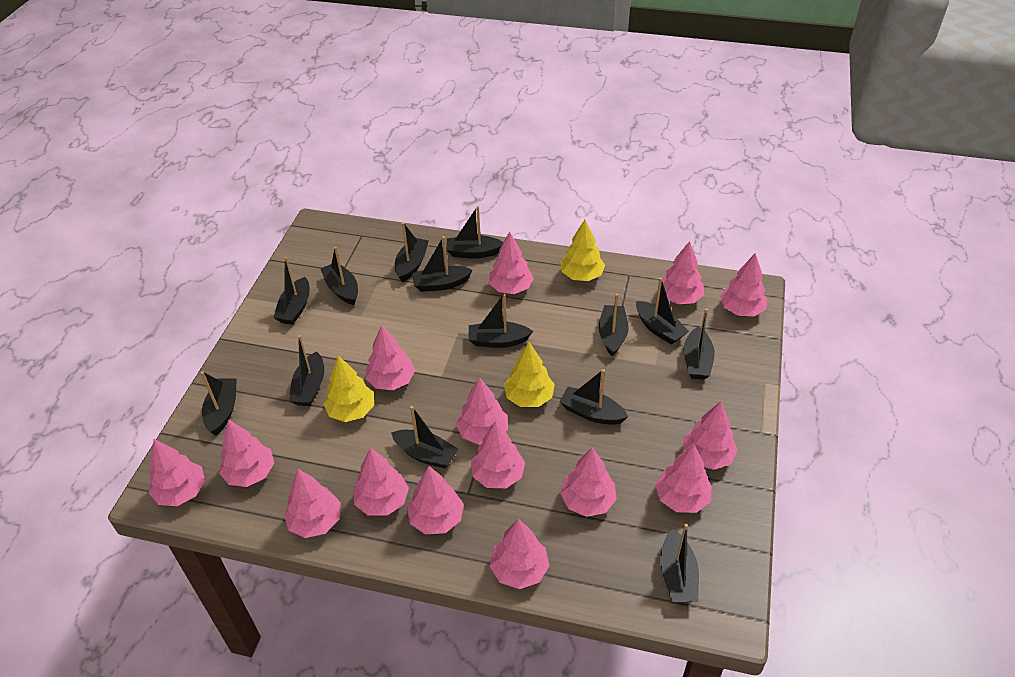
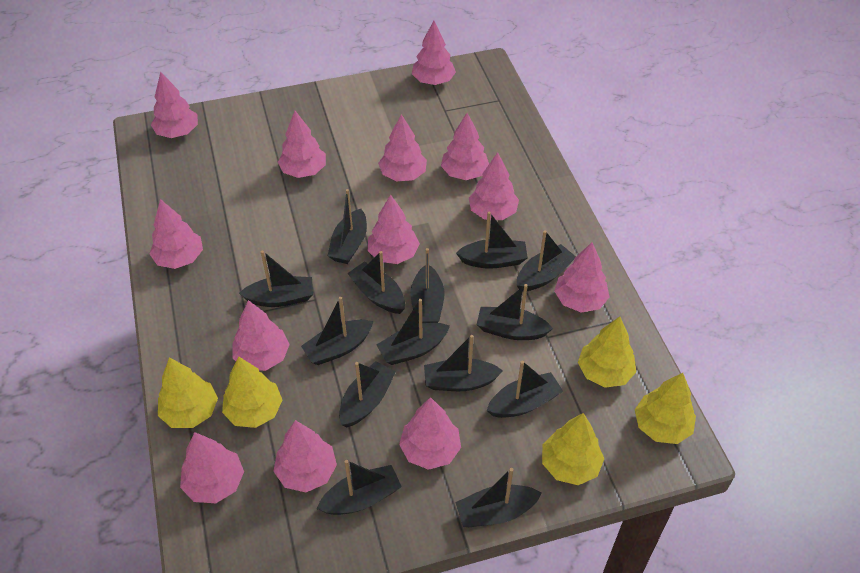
pink tree: [149,439,205,506] [219,419,274,487] [284,469,341,538] [353,448,409,516] [365,325,415,390] [407,466,464,534] [456,377,508,445] [471,421,525,488] [489,231,534,294] [489,519,549,589] [560,448,617,517] [655,444,712,513] [662,241,704,304] [683,401,738,470] [720,253,767,316] = 15 -> [149,199,203,269] [151,72,198,138] [180,432,244,503] [232,300,290,371] [273,420,337,492] [278,111,326,178] [368,195,420,264] [378,114,427,181] [399,397,461,470] [412,20,456,85] [441,113,489,180] [469,152,519,220] [554,242,609,313] = 13
yellow tree: [323,356,374,422] [504,342,555,407] [561,220,605,281] = 3 -> [158,357,218,428] [222,357,282,428] [542,413,604,485] [578,317,636,388] [635,373,696,444] = 5

